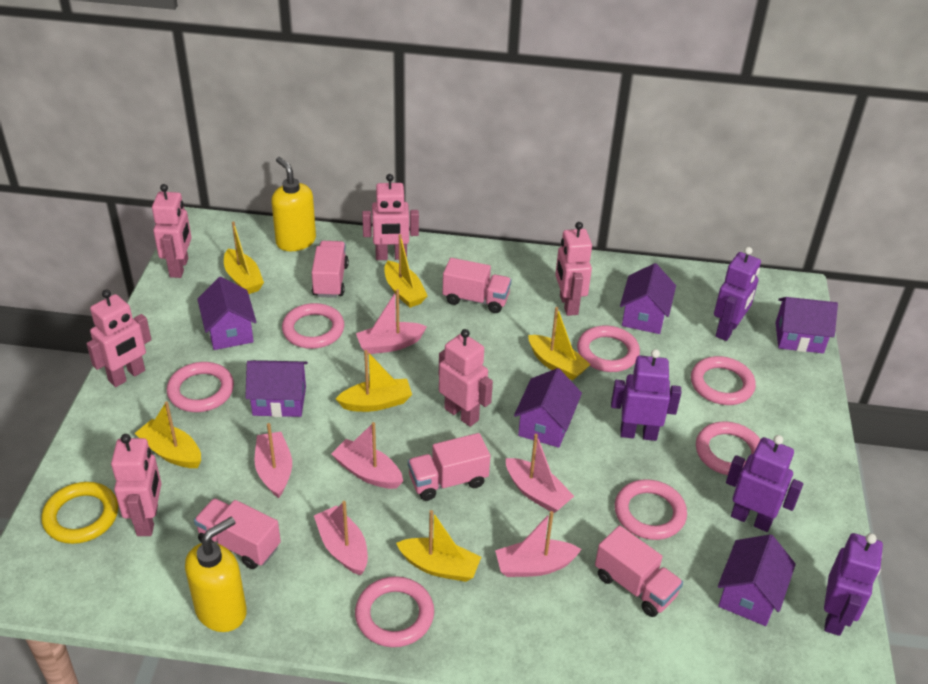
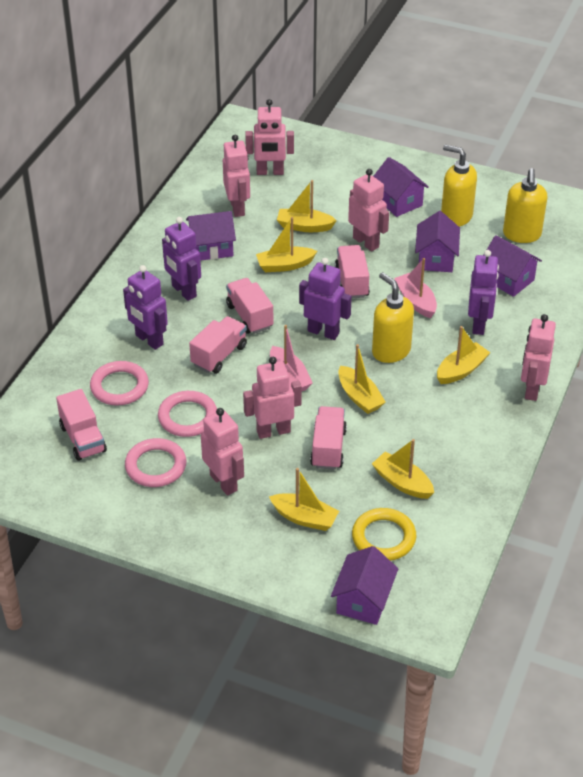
pink boat: [255,423,292,498] [314,501,368,576] [331,422,403,489] [356,289,427,354] [495,511,581,577] [506,434,574,513] = 6 -> [270,325,313,392] [394,258,437,318] = 2
pink ring: [167,362,234,412] [282,303,344,349] [355,576,434,647] [577,325,640,372] [615,479,687,540] [691,356,756,405] [696,421,760,475] = 7 -> [90,361,149,406] [125,438,187,487] [158,391,217,437] = 3
purple house: [197,277,257,350] [245,360,308,417] [514,368,582,448] [620,263,676,334] [718,534,796,626] [776,297,838,353] = 6 -> [186,211,236,261] [331,546,398,625] [373,157,429,217] [415,211,460,272] [484,235,542,297] = 5
yellow soap dispenser: [185,517,247,632] [271,157,316,251] = 2 -> [372,272,414,363] [441,145,477,227] [503,168,548,243] = 3

